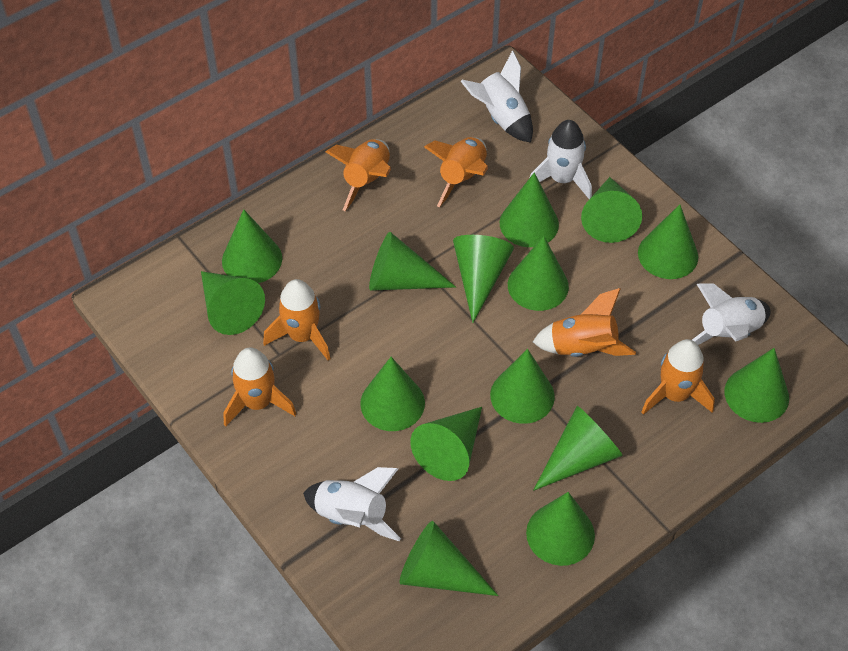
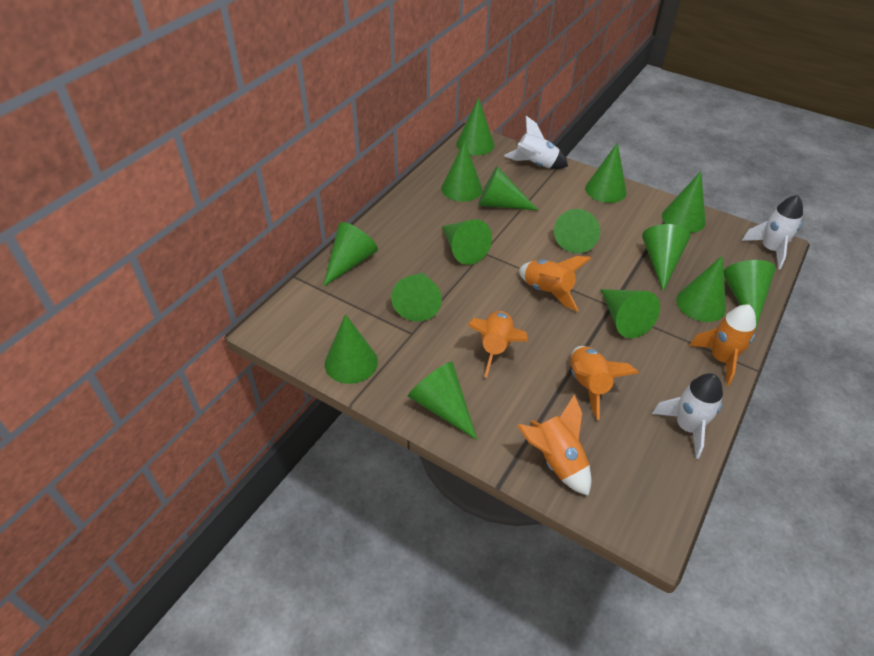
orange rocket: [224,348,296,427] [263,279,331,361] [326,139,391,211] [424,137,488,207] [533,288,636,357] [641,339,715,415] = 6 -> [468,311,528,378] [517,395,592,496] [519,256,591,311] [570,346,639,420] [689,305,756,386] = 5
white rocket: [303,467,401,541] [461,50,533,143] [530,120,592,199] [692,283,771,345] = 4 -> [504,116,568,169] [652,373,723,459] [741,195,803,269] = 3

